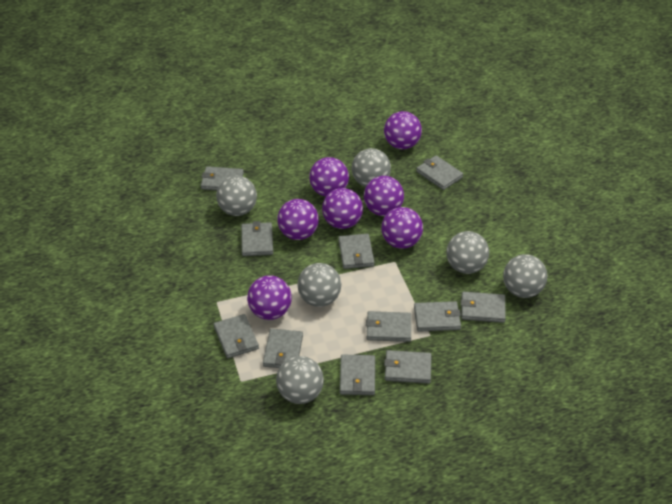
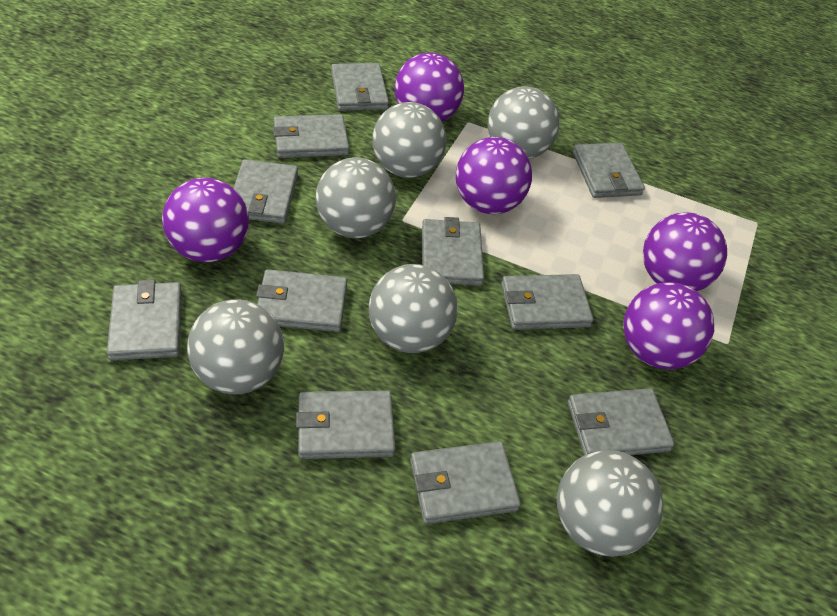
purple ball: [247,275,292,320] [277,199,319,240] [309,157,349,197] [322,188,363,229] [364,176,404,216] [381,207,423,249] [384,111,422,149] = 7 -> [162,178,249,262] [395,53,464,122] [456,137,532,214] [623,282,714,369] [643,213,727,291] = 5

